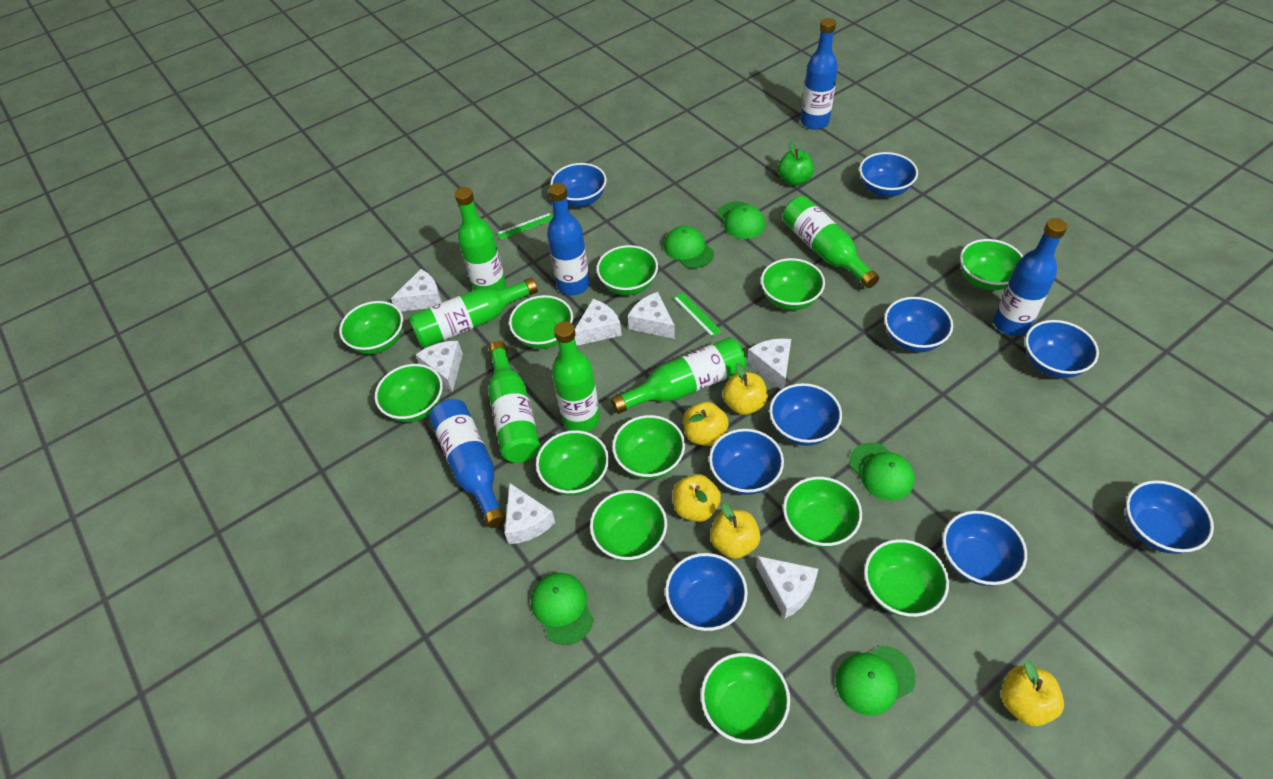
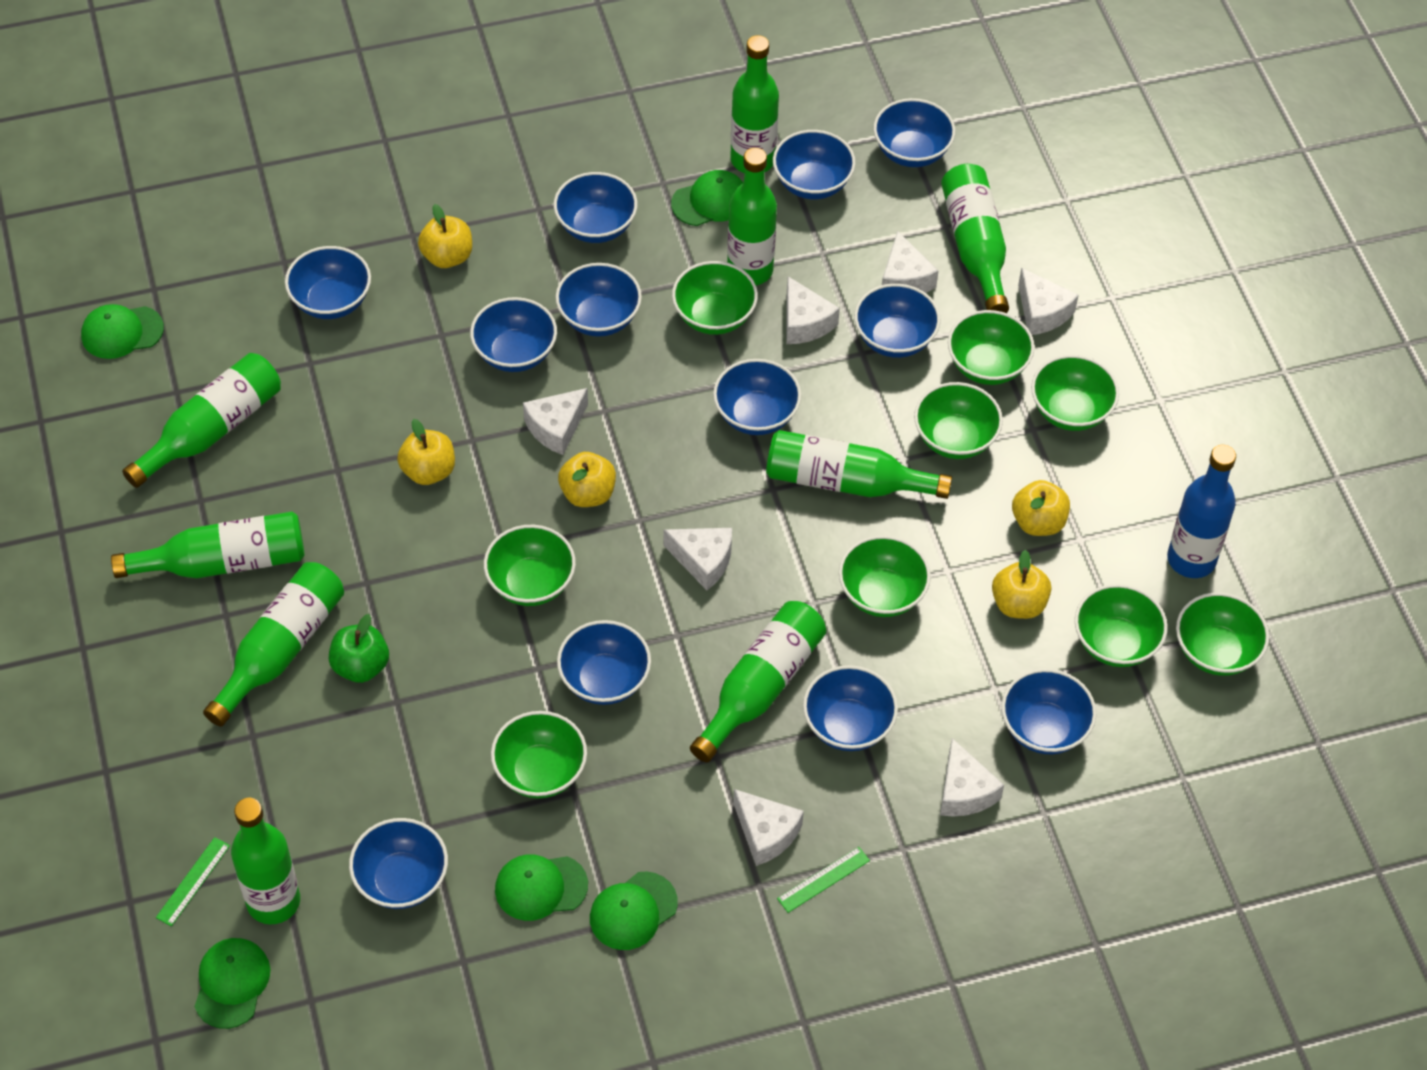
blue bottle: [429,399,506,528] [547,183,590,295] [801,18,838,130] [994,218,1067,336] = 4 -> [1167,445,1236,578] = 1
blue bowl: [550,163,607,207] [665,553,748,631] [709,429,784,495] [769,383,842,446] [859,152,918,197] [884,297,953,352] [943,511,1027,586] [1025,320,1099,378] [1126,480,1214,554] = 9 -> [285,246,371,319] [349,818,448,909] [470,297,557,372] [554,172,637,243] [556,263,642,337] [557,620,651,705] [713,359,801,435] [773,130,856,199] [803,665,898,751] [854,283,940,358] [873,98,955,167] [1001,669,1096,754] = 12
green bottle: [409,278,538,348] [455,187,506,290] [488,341,541,463] [552,321,600,432] [611,337,746,414] [783,196,879,288] = 6 -> [111,511,305,578] [122,353,281,488] [203,562,344,726] [231,798,300,924] [690,601,826,762] [727,148,777,285] [730,35,779,173] [766,430,952,499] [941,164,1009,313] = 9
green bowl: [339,301,403,354] [375,364,443,422] [509,295,573,349] [536,430,609,496] [590,490,667,561] [597,245,658,295] [612,415,685,479] [701,653,790,744] [761,258,825,310] [783,477,862,548] [864,539,949,617] [960,239,1023,290] = 12 -> [484,525,576,606] [491,711,587,798] [672,261,758,335] [839,535,931,617] [914,382,1003,459] [948,310,1035,385] [1031,355,1119,431] [1075,584,1168,667] [1176,592,1269,676] = 9

